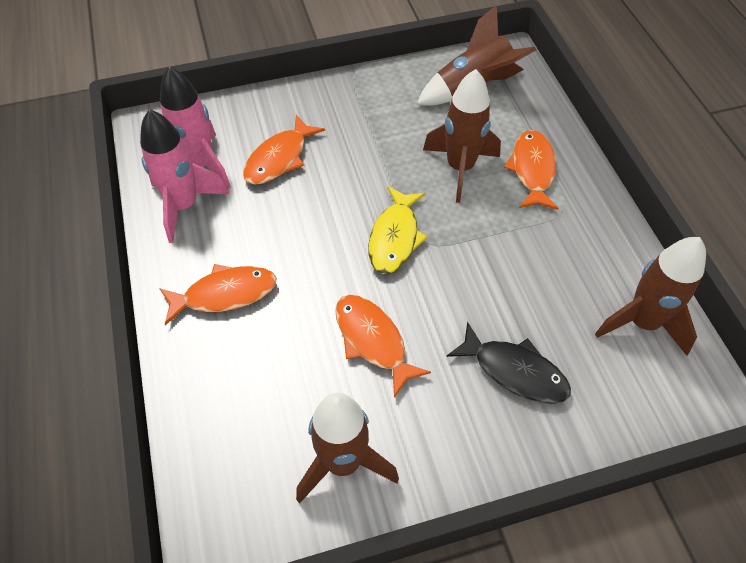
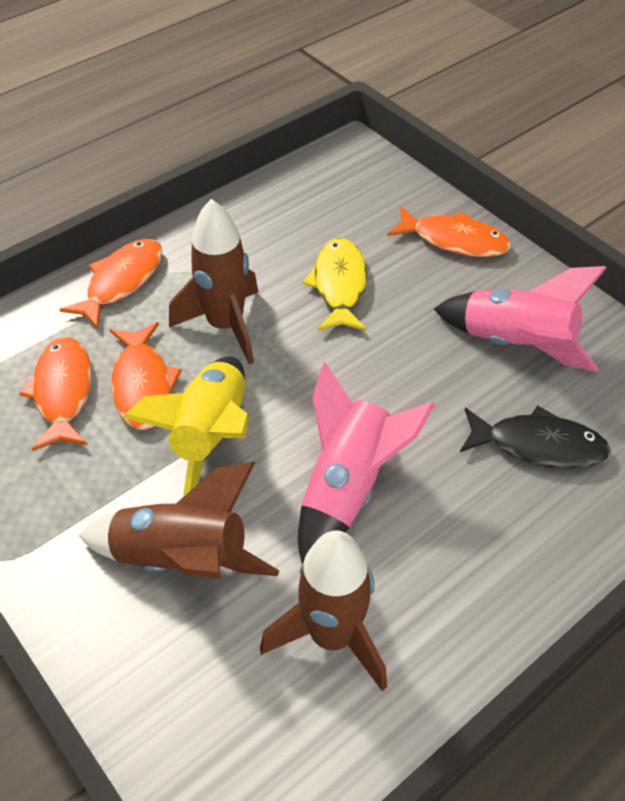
brown rocket: [296,393,399,504] [417,5,536,106] [423,69,501,203] [595,237,706,356] = 4 -> [79,462,279,579] [169,199,258,365] [260,531,387,691] = 3
yellow rocket: none = 0 -> [123,356,250,497] = 1

